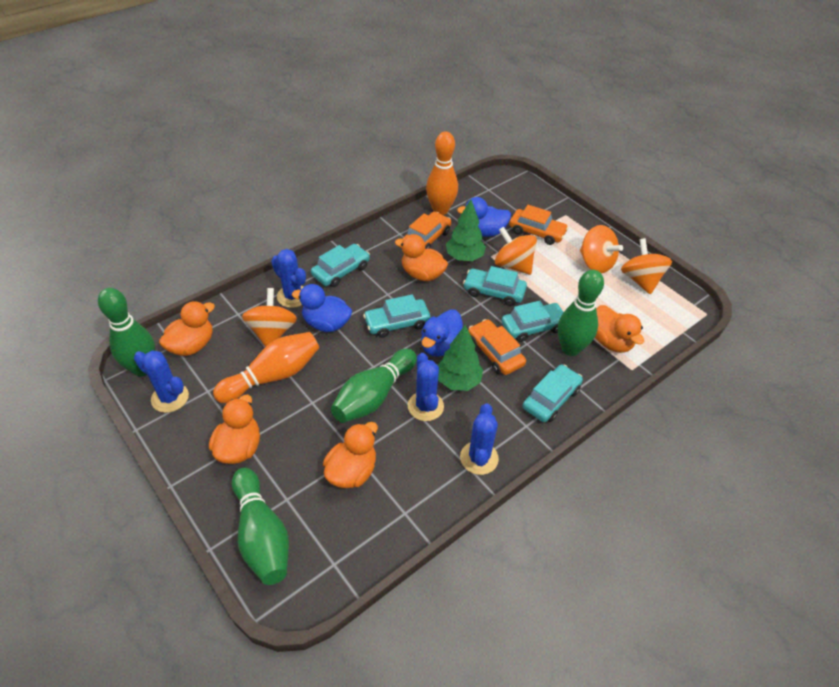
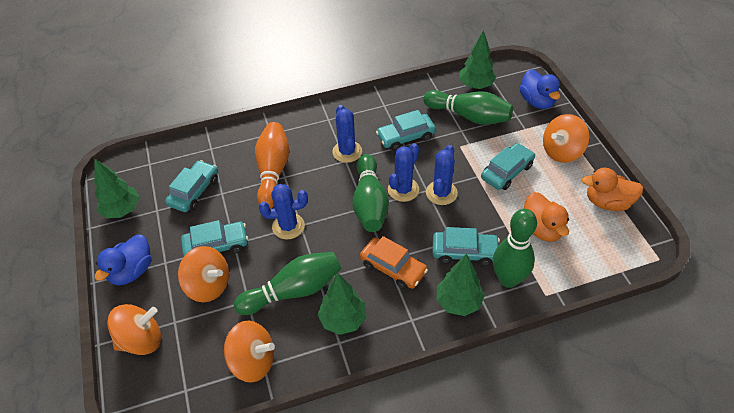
blue duck: [292,284,352,332] [421,310,463,357] [457,197,511,237] = 3 -> [95,235,152,285] [520,69,560,109] = 2
green tree: [438,324,483,391] [446,199,486,261] = 2 -> [94,159,140,218] [318,273,366,335] [437,254,485,316] [459,30,496,89] = 4
orange bowling pin: [213,332,319,403] [426,131,458,215] = 2 -> [255,122,289,209] = 1
orange car: [403,212,451,249] [468,319,526,375] [509,205,568,245] = 3 -> [360,236,428,290] = 1
orange duck: [159,301,215,356] [209,395,260,464] [323,422,378,488] [395,234,448,281] [595,305,644,353] = 5 -> [524,192,569,242] [582,168,644,211] = 2

